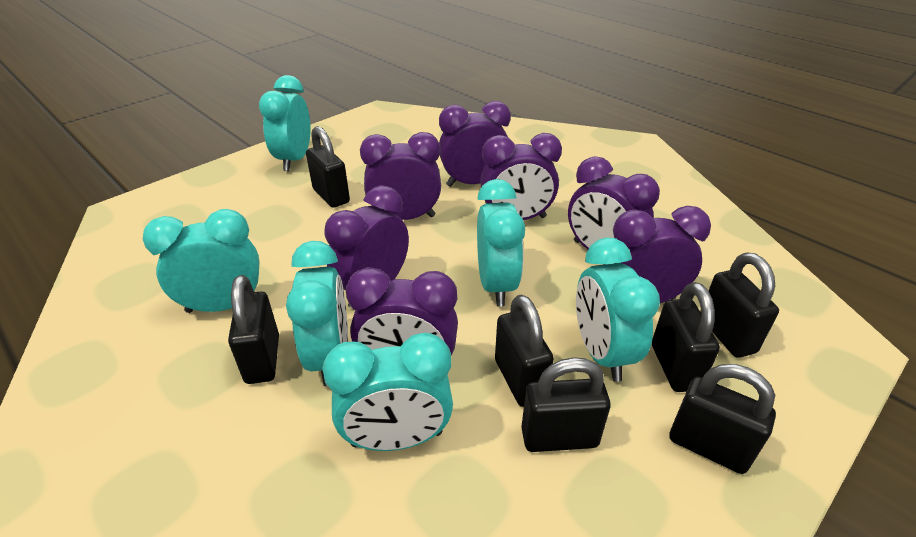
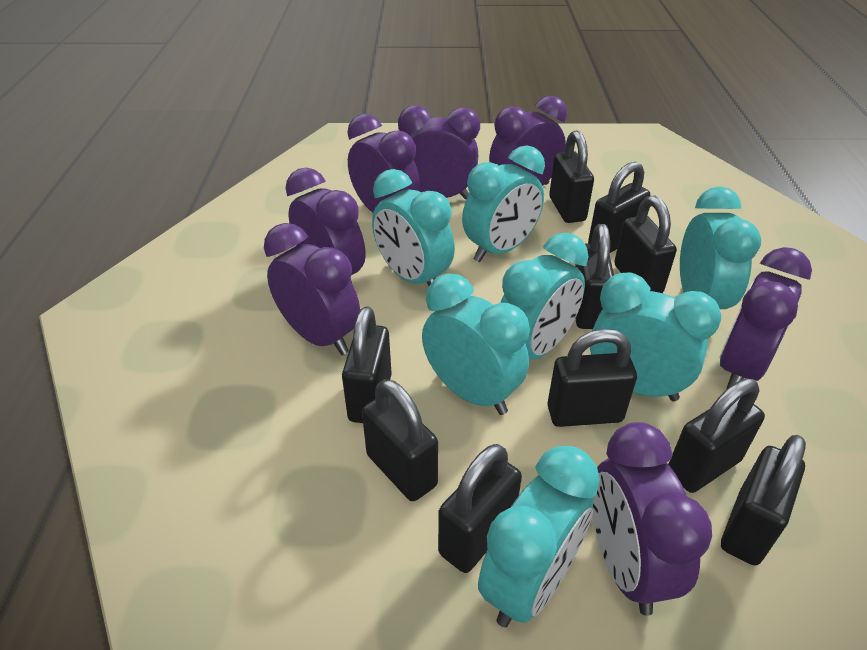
black padlock: [228,275,279,384] [306,126,350,208] [495,295,554,407] [521,357,611,452] [652,282,720,392] [670,364,776,474] [700,253,779,358] = 7 -> [342,306,392,423] [362,379,438,501] [438,444,522,573] [547,329,637,427] [549,130,594,223] [575,224,614,329] [588,162,650,253] [614,196,677,293] [668,379,765,493] [721,435,806,565] = 10
turquoise clock: [143,209,260,313] [259,75,311,171] [286,241,348,386] [322,333,453,451] [477,179,525,307] [576,238,660,382] = 6 -> [372,169,455,286] [422,273,530,415] [462,145,545,262] [478,446,600,627] [500,233,588,360] [590,272,721,401] [680,186,761,309] = 7

